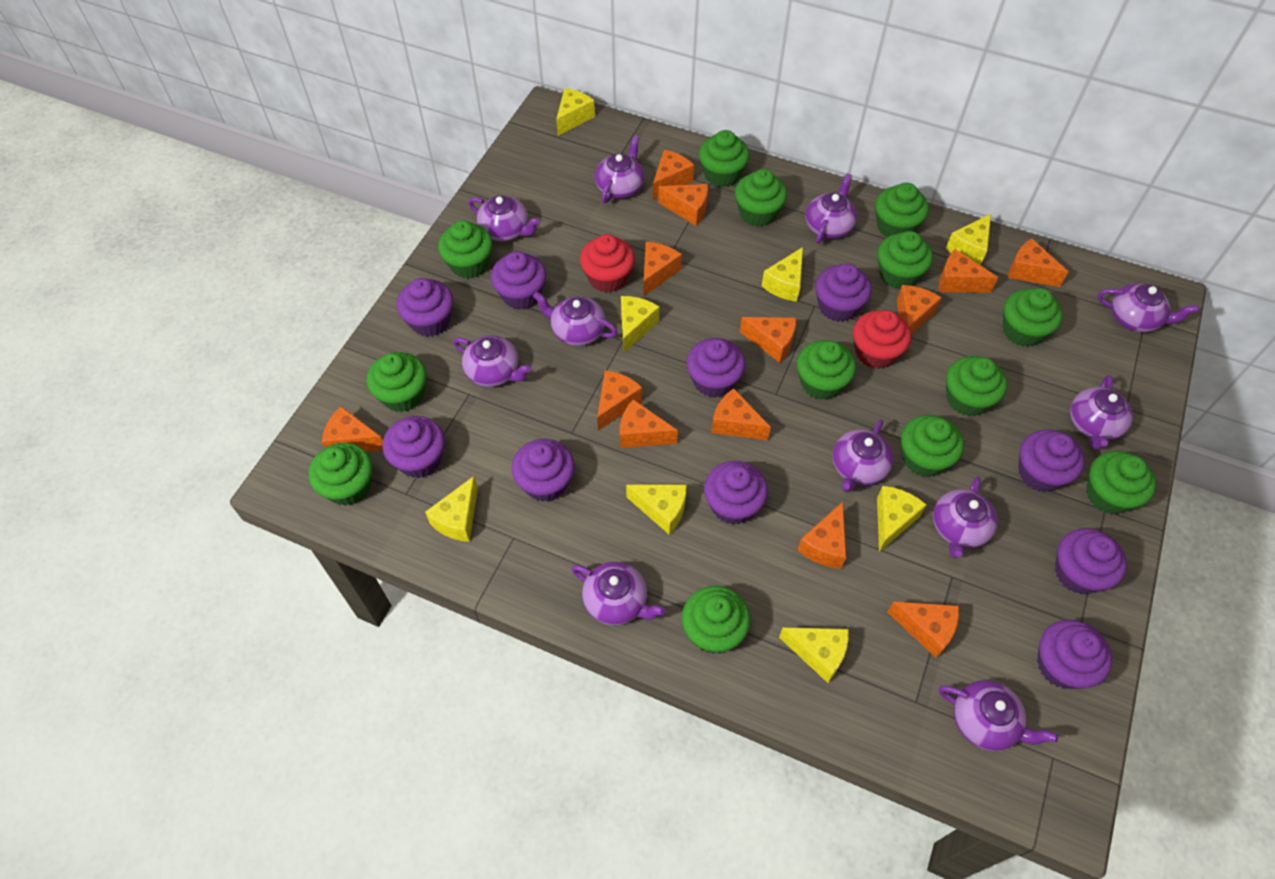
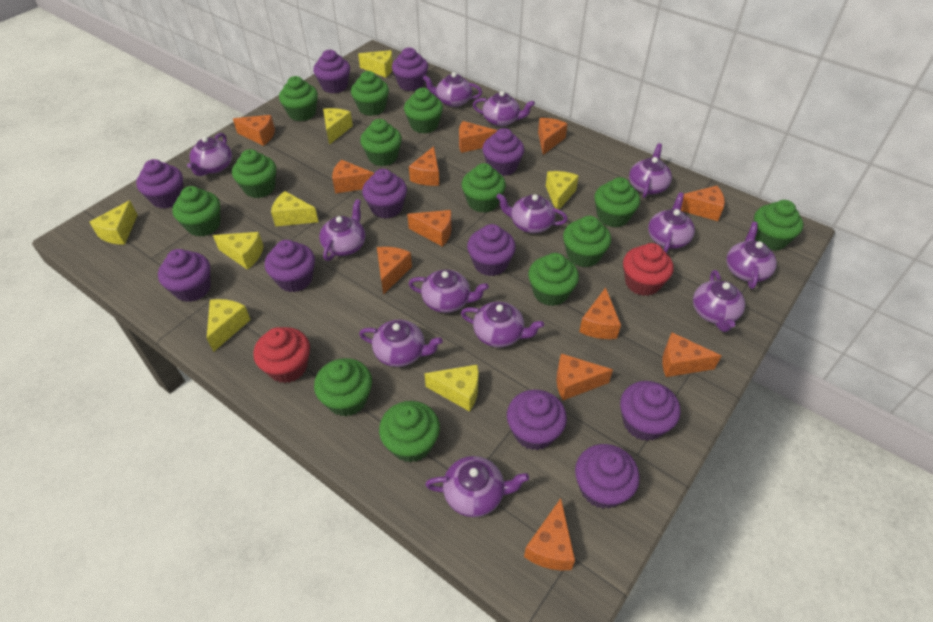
orange cheese: [322,406,383,452] [597,370,642,431] [620,399,678,448] [643,242,682,297] [653,150,694,199] [658,184,708,226] [711,388,771,440] [740,317,796,363] [797,502,846,569] [887,601,959,658] [897,285,942,334] [939,249,998,293] [1007,238,1069,287] = 13 -> [233,115,275,146] [332,160,374,194] [377,247,412,295] [407,210,452,247] [409,146,439,186] [459,121,497,153] [524,498,575,571] [538,118,568,155] [557,353,613,400] [579,287,621,339] [662,333,721,377] [681,186,725,221] = 12
purple cupcake: [382,416,445,478] [397,278,454,337] [491,251,546,310] [512,439,575,502] [687,338,746,398] [704,461,768,525] [815,263,872,322] [1018,429,1085,492] [1037,620,1112,689] [1055,528,1127,594] = 10 -> [136,159,183,209] [158,249,211,302] [265,240,315,292] [313,50,350,93] [362,169,407,219] [392,48,428,91] [467,224,516,276] [482,128,524,176] [507,389,567,450] [575,444,640,509] [620,381,681,441] = 11
purple teapot: [453,335,531,387] [468,195,540,241] [533,291,617,346] [571,562,666,625] [595,135,644,203] [806,173,857,244] [832,419,894,492] [933,476,998,558] [939,680,1058,751] [1070,375,1133,450] [1098,283,1199,332] = 11 -> [187,133,232,176] [319,199,366,261] [359,319,443,367] [408,270,489,313] [422,72,482,107] [425,456,529,517] [461,302,544,347] [473,91,535,127] [496,193,568,233] [629,143,672,198] [648,192,695,253] [693,270,745,332] [726,222,777,289] = 13

